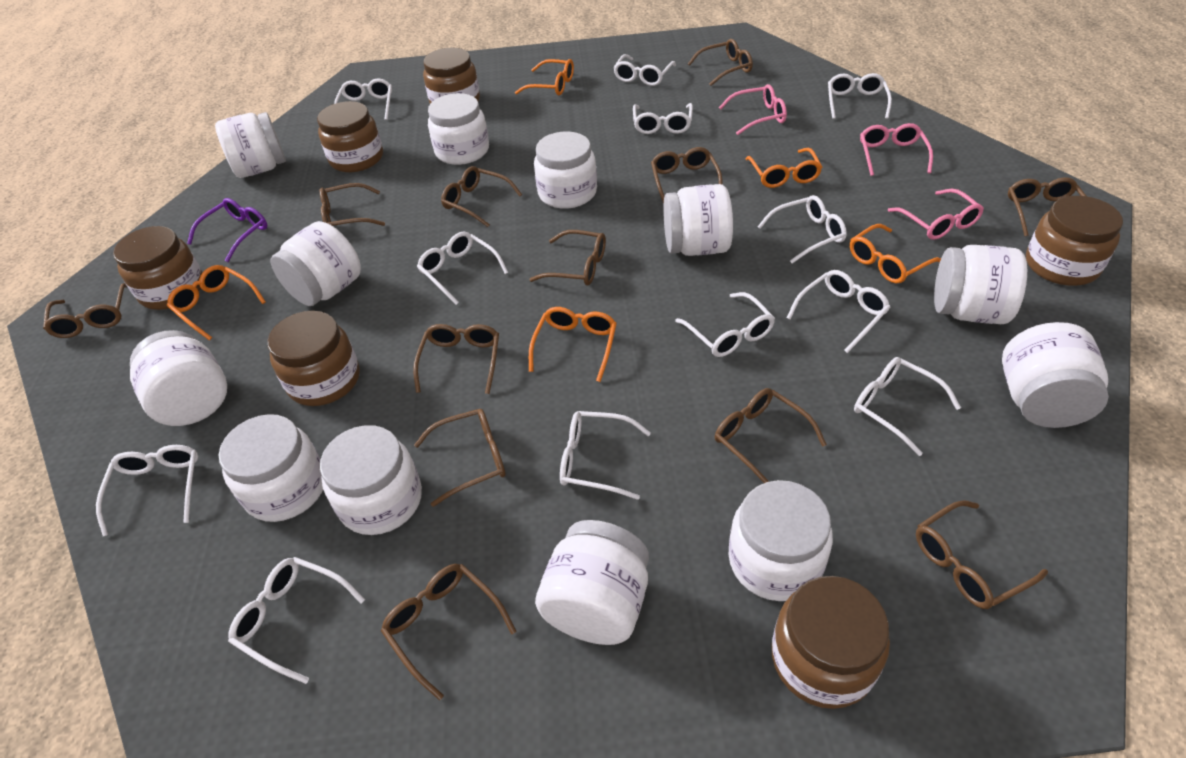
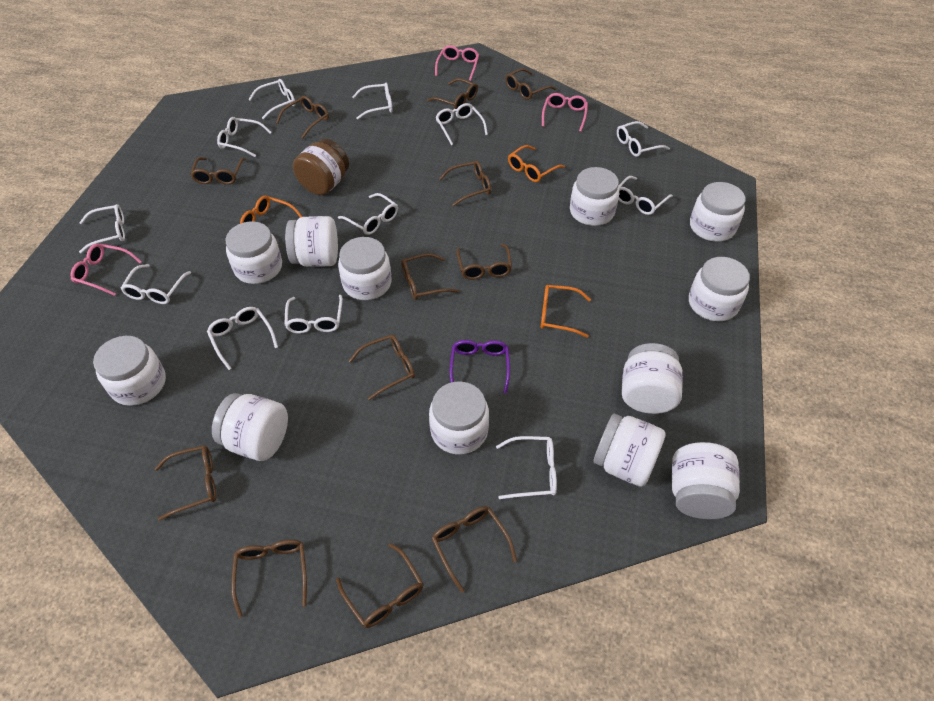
brown jar: [113,226,203,310] [268,311,360,406] [317,101,383,172] [423,48,480,104] [771,576,890,709] [1026,196,1123,286] = 6 -> [293,139,349,195] = 1
orange glasses: [167,265,266,340] [515,59,574,95] [529,307,617,382] [746,148,822,188] [850,224,941,284] = 5 -> [240,196,303,244] [508,145,565,182] [541,285,591,338] = 3

